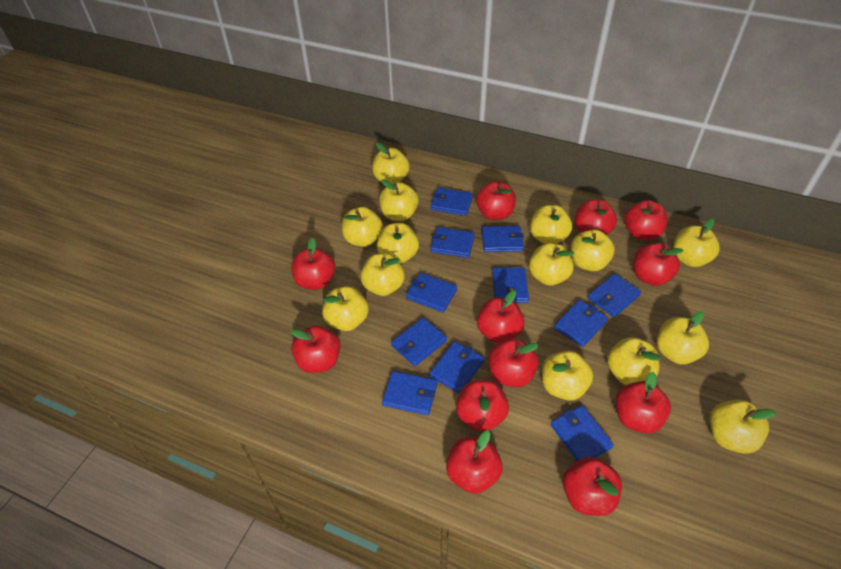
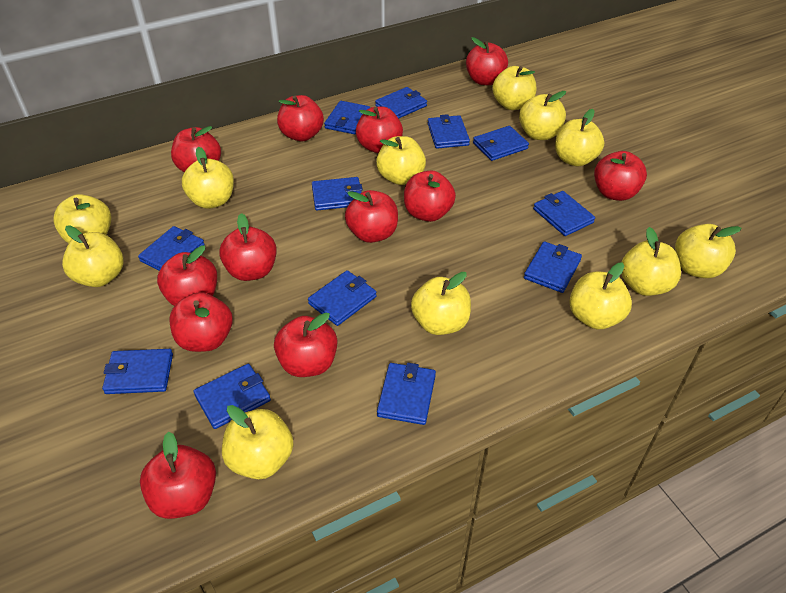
blue wallet: [382,371,437,415] [391,318,447,366] [406,273,457,312] [430,227,475,258] [430,342,484,394] [431,187,473,216] [482,226,524,252] [492,267,529,303] [551,405,614,461] [554,300,608,347] [588,273,641,317] = 11 -> [102,349,173,394] [138,226,205,271] [193,364,271,429] [308,270,377,326] [312,177,363,210] [324,101,370,134] [375,87,427,119] [377,363,436,425] [428,114,470,149] [473,126,529,161] [524,241,582,293] [533,191,595,236] = 12
yellow apple: [322,286,369,331] [342,207,383,247] [360,253,405,296] [372,143,410,184] [377,223,419,263] [379,179,419,221] [529,243,574,286] [530,205,572,244] [542,351,593,401] [571,229,615,271] [607,337,661,385] [656,311,709,364] [673,219,720,267] [709,399,776,454] = 14 -> [53,194,112,243] [62,225,124,287] [182,147,234,209] [222,405,294,479] [376,136,426,185] [411,272,471,335] [492,66,536,110] [519,91,566,140] [555,109,604,167] [569,263,632,329] [621,227,681,296] [675,224,741,278] = 12

